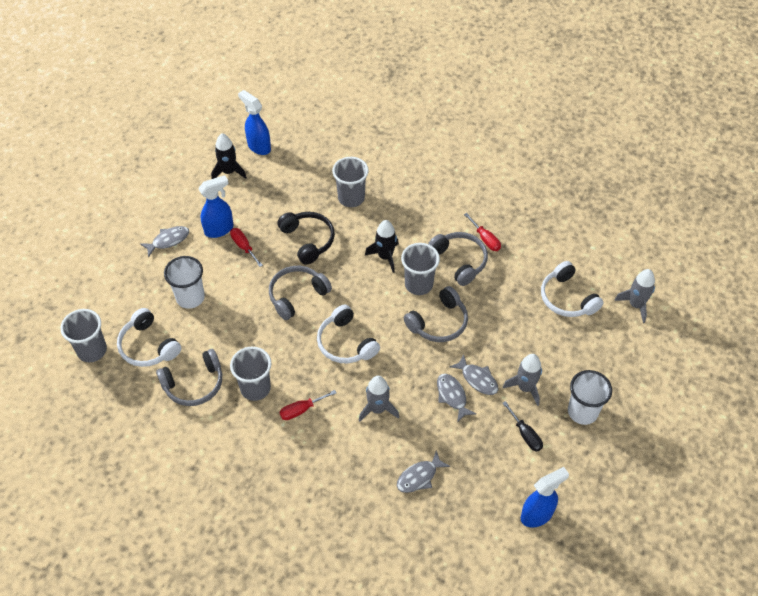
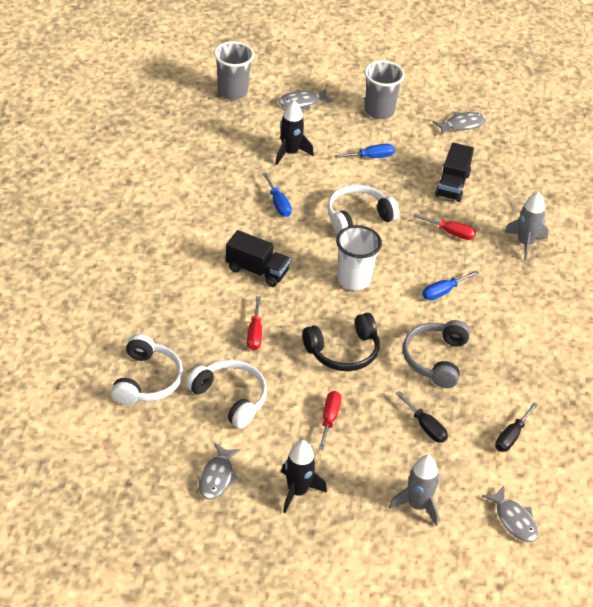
black screwdriver: [502,401,543,452] = 1 -> [396,391,448,443] [495,403,538,452] = 2
black truck: none = 0 -> [226,230,290,287] [435,142,474,202] = 2
blue screwdriver: none = 0 -> [262,173,292,217] [334,144,395,158] [422,270,479,300] = 3
blue spray bottle: [198,175,233,238] [238,90,271,155] [521,467,569,528] = 3 -> none = 0
grey cup: [60,309,107,362] [230,347,272,401] [332,157,369,207] [401,243,440,295] = 4 -> [214,41,254,100] [364,60,405,119] = 2
grey headphones: [156,349,222,406] [269,266,332,320] [404,286,468,342] [428,232,488,286] = 4 -> [403,320,470,388] = 1
grey rocket: [359,376,399,422] [503,354,542,406] [614,269,655,323] = 3 -> [389,455,439,526] [504,191,549,261] = 2
white cup: [164,256,205,309] [568,370,612,425] = 2 -> [336,225,382,290] = 1

